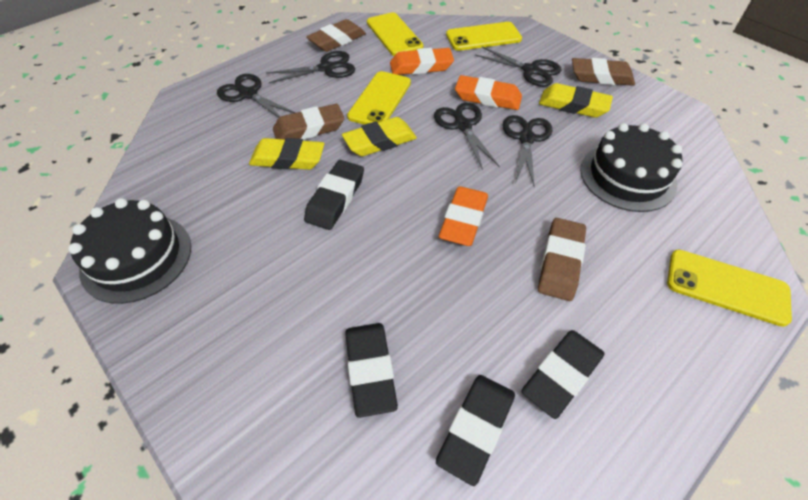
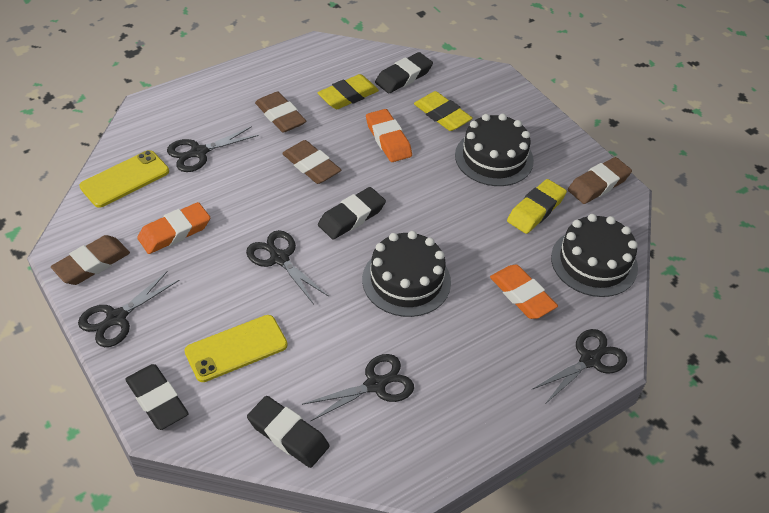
black cake: [68,198,191,304] [580,123,682,212] = 2 -> [362,231,451,317] [455,114,534,186] [551,214,638,297] = 3
yellow phone: [347,71,411,125] [367,12,423,56] [446,22,522,51] [667,249,792,327] = 4 -> [79,150,169,208] [184,315,288,382] = 2

